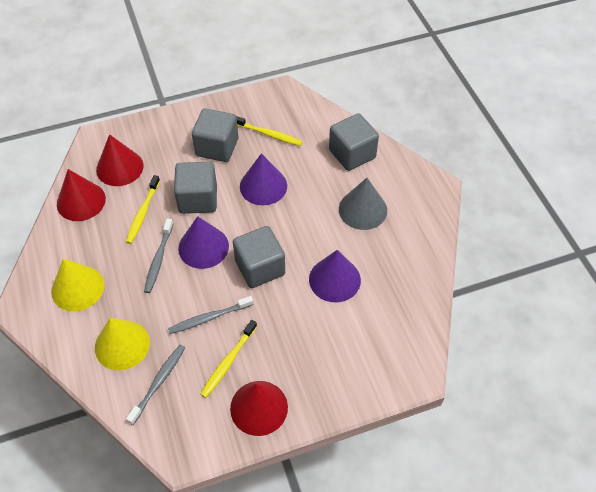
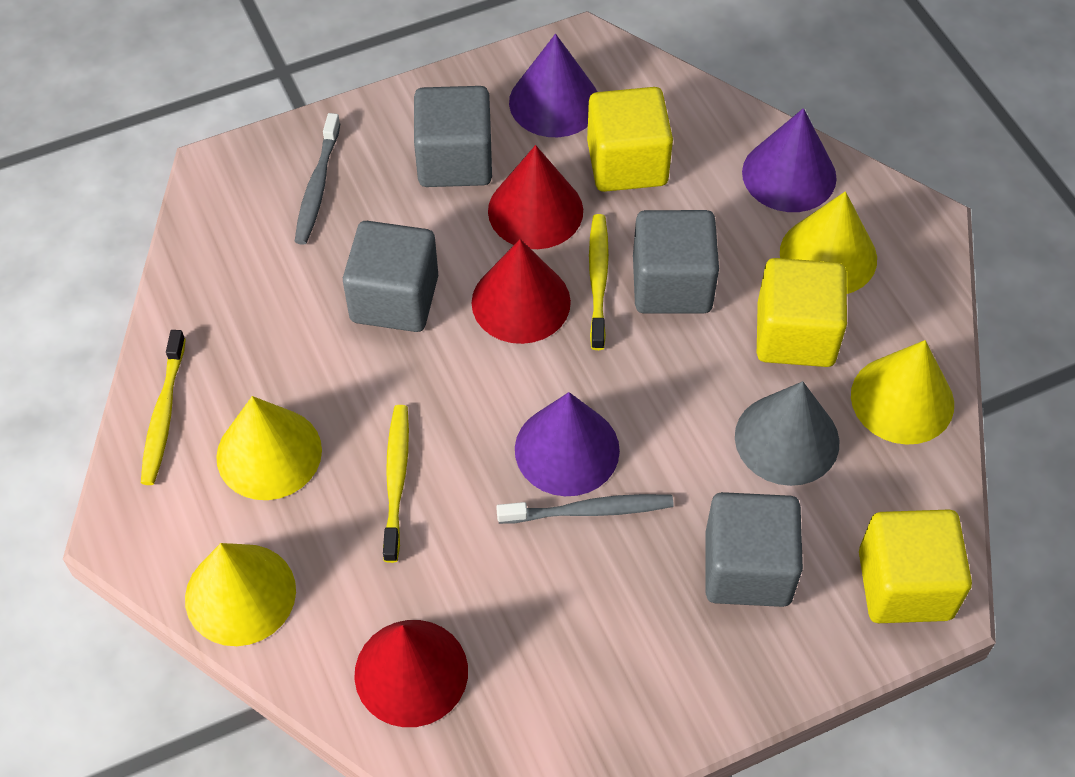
grey toothbrush: [126,345,185,425] [144,218,173,293] [168,296,253,334] = 3 -> [294,113,340,245] [496,494,674,524] = 2
yellow cone: [51,259,104,311] [95,318,150,371] = 2 -> [185,543,296,646] [216,396,322,500] [780,191,877,294] [851,340,954,445] = 4
yellow cube: none = 0 -> [587,87,673,192] [757,258,847,367] [859,510,972,623] = 3

